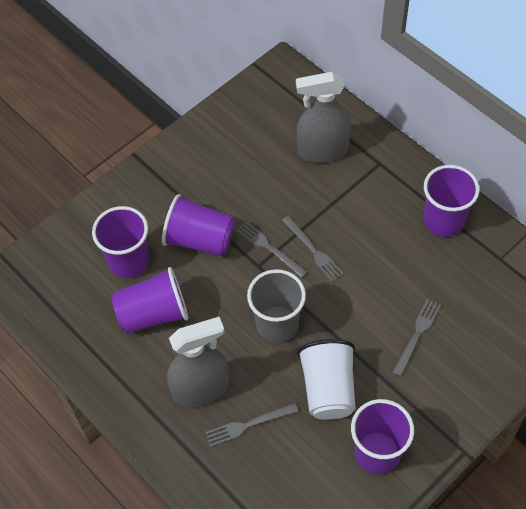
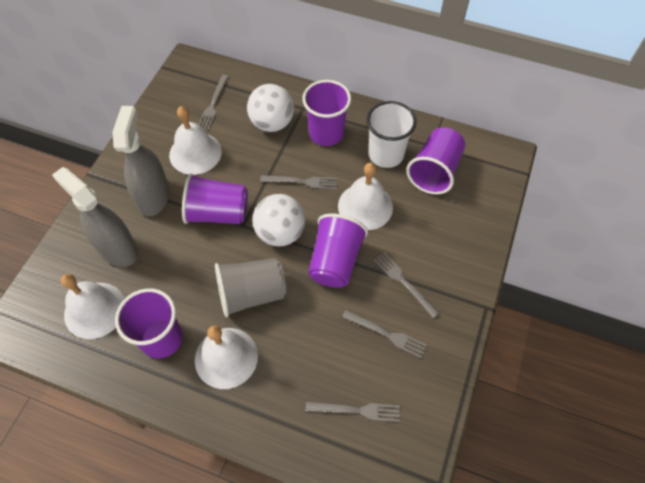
grey fork: [205,403,298,447] [236,221,307,278] [282,216,344,282] [392,299,441,377] = 4 -> [198,75,229,130] [260,175,337,190] [306,401,400,422] [342,310,427,358] [374,252,440,318] = 5
white ball: none = 0 -> [247,84,294,132] [252,194,305,247] = 2
white bell: none = 0 -> [61,274,124,339] [169,106,222,175] [195,325,258,389] [338,163,393,230] = 4

